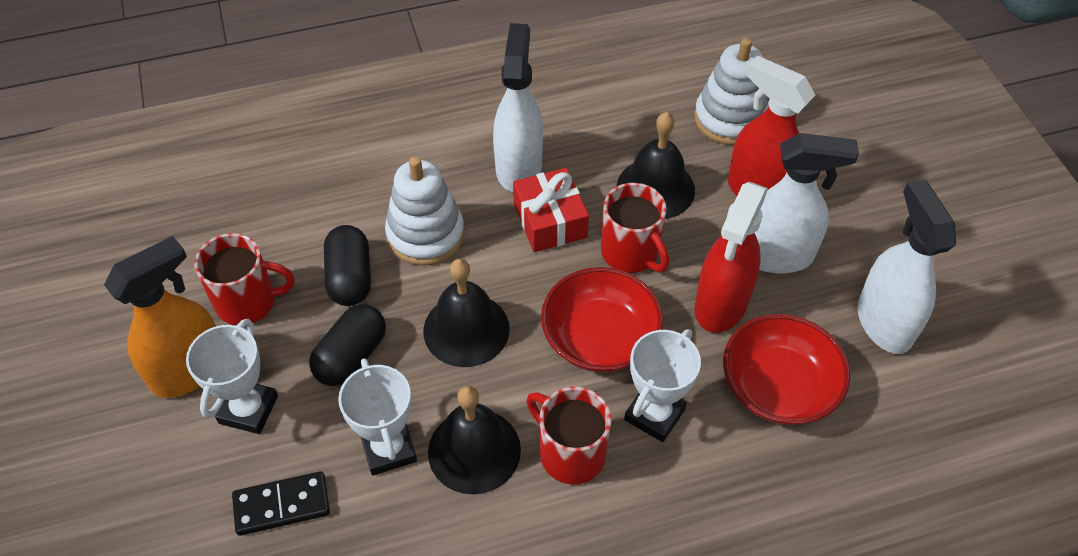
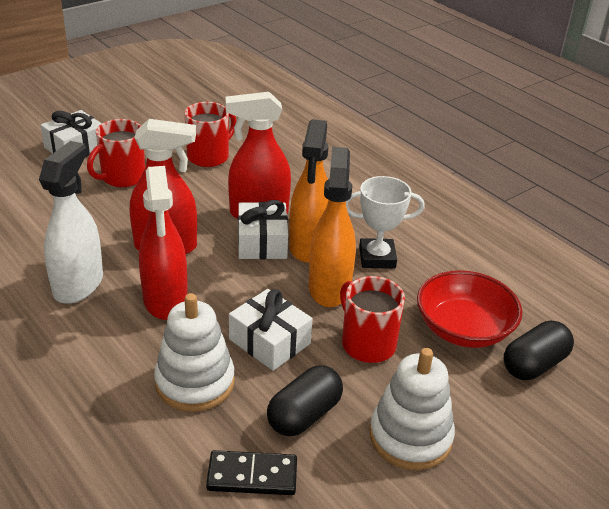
black bell: [423,259,510,367] [428,386,521,494] [617,112,695,219] = 3 -> none = 0
orange spray bottle: [104,236,216,398] = 1 -> [289,119,328,263] [309,147,356,307] = 2
red bowl: [541,267,663,372] [723,314,850,425] = 2 -> [417,270,522,348] = 1
red gift: [513,168,589,252] = 1 -> none = 0
red spray bottle: [695,182,768,333] [728,56,815,196] = 2 -> [130,119,197,254] [139,166,188,320] [225,92,291,219] = 3
white gift: none = 0 -> [40,110,102,157] [229,289,313,371] [238,200,288,259] = 3
white spray bottle: [493,23,543,192] [755,133,859,274] [858,180,956,354] = 3 -> [39,141,103,304] = 1
white trophy: [186,319,278,434] [338,358,417,476] [624,329,701,442] = 3 -> [346,176,425,269] = 1

